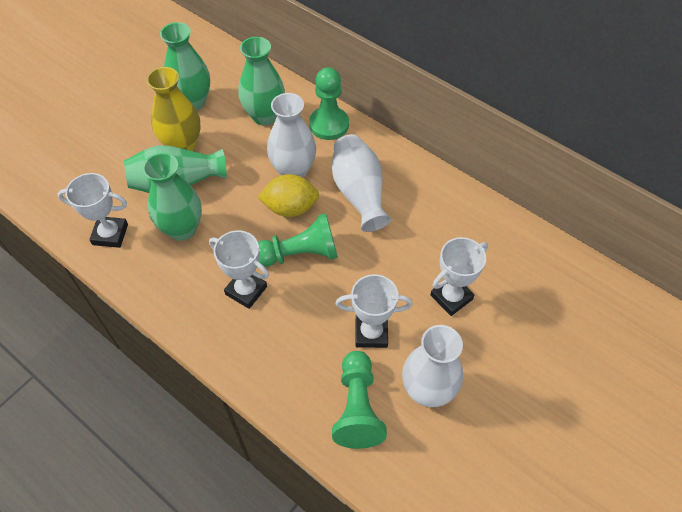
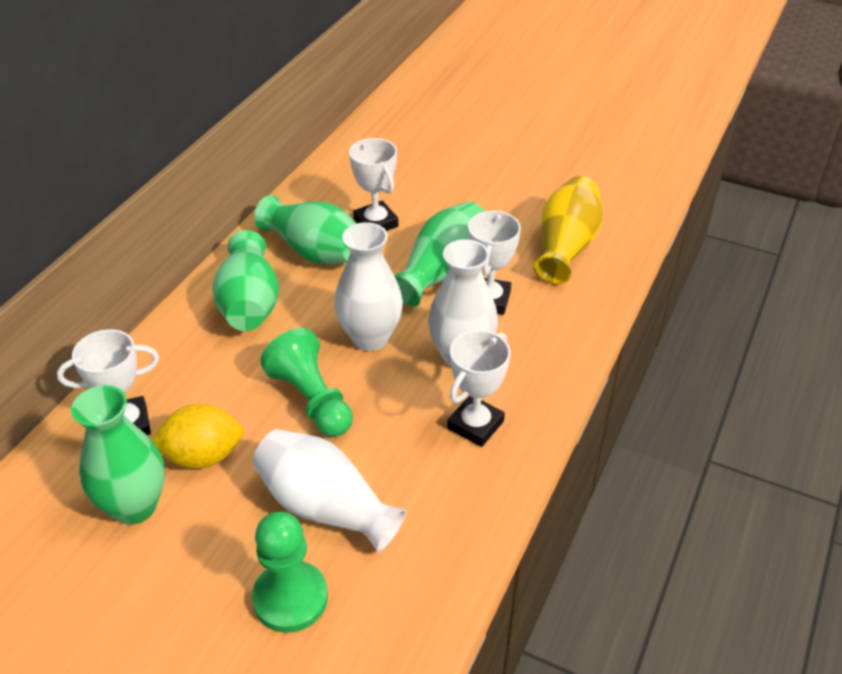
green pawn: [258,213,338,267] [309,67,349,140] [332,351,387,449] = 3 -> [252,511,328,633] [260,328,353,437] = 2

